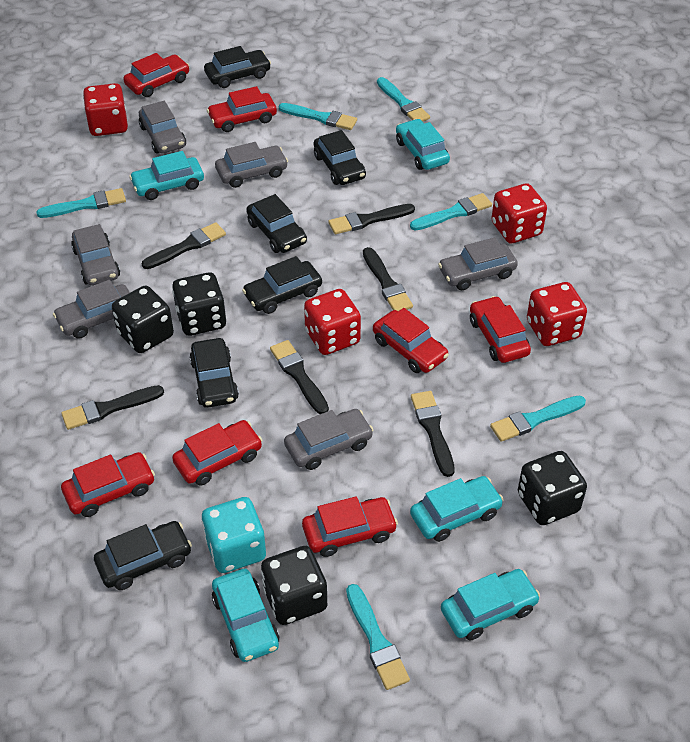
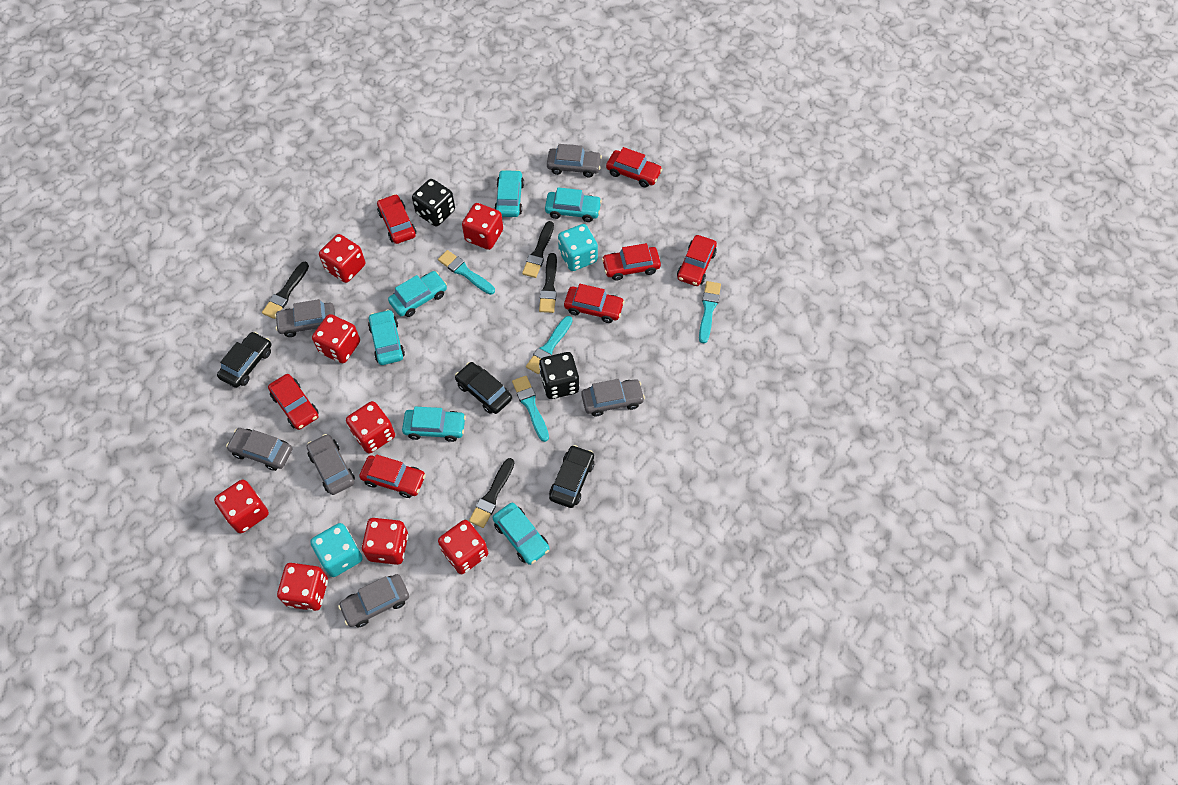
black brush: [61,385,164,430] [142,222,226,269] [270,340,329,414] [328,204,415,234] [363,247,413,311] [411,391,455,477] = 6 -> [262,262,309,319] [469,458,514,528] [522,221,554,278] [539,253,557,313] = 4
black car: [94,521,192,590] [190,338,239,408] [204,46,271,88] [242,256,322,314] [246,194,307,253] [314,130,366,185] = 6 -> [217,332,271,388] [455,362,512,414] [549,445,594,508] = 3
black dice: [112,286,174,353] [172,272,226,336] [261,546,327,625] [518,451,587,525] = 4 -> [412,179,455,226] [539,352,579,399] = 2
red dice: [83,83,128,136] [304,289,361,355] [491,183,547,243] [527,282,587,346] = 4 -> [214,480,269,533] [277,563,328,611] [312,314,360,363] [319,234,365,283] [346,401,395,454] [362,518,408,565] [438,520,488,574] [462,203,503,250] = 8
turquoise brush: [36,188,126,218] [279,103,357,130] [346,584,410,690] [377,77,430,122] [410,193,492,231] [490,395,586,442] = 6 -> [438,250,495,295] [512,376,549,442] [526,316,573,374] [699,281,721,343] = 4
turquoise car: [129,151,204,200] [212,569,279,662] [396,119,450,170] [410,476,504,542] [441,569,540,641] = 5 -> [368,309,405,365] [388,271,447,317] [402,406,466,442] [493,502,550,565] [494,170,524,217] [545,187,602,222] = 6
turquoise dice: [202,497,266,573] = 1 -> [310,523,363,577] [558,224,598,271] = 2

